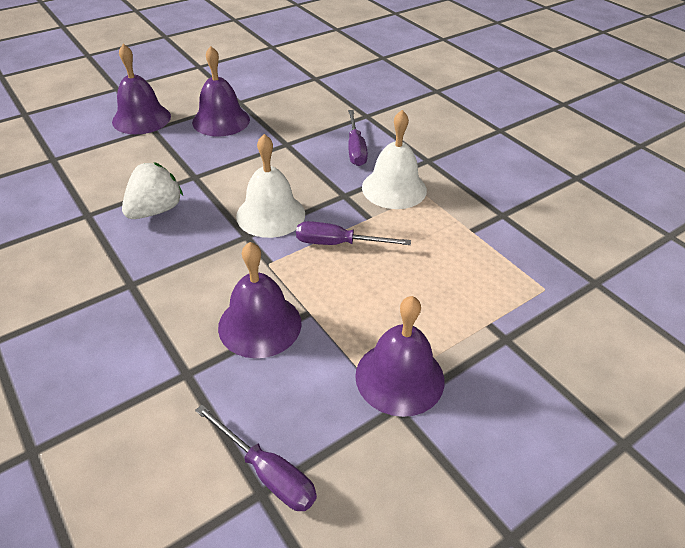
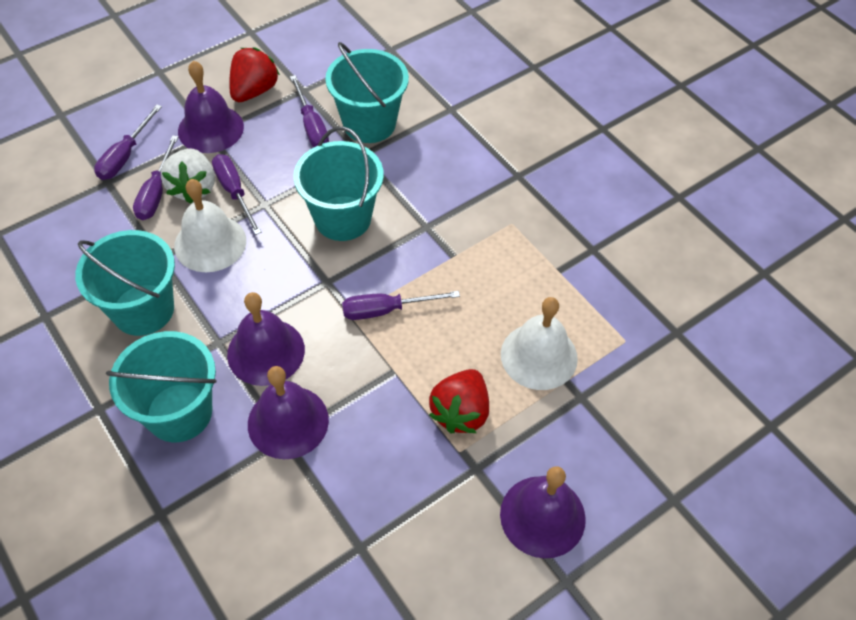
purple screwdriver: [195,405,317,511] [296,221,411,245] [348,110,368,166] = 3 -> [94,105,162,180] [133,135,178,220] [212,154,261,235] [290,75,329,147] [342,291,460,320] = 5
red strawberry: none = 0 -> [229,48,280,102] [429,369,489,434] = 2
turquoise bucket: none = 0 -> [75,230,175,336] [106,331,217,442] [293,127,384,241] [325,42,409,143] = 4

